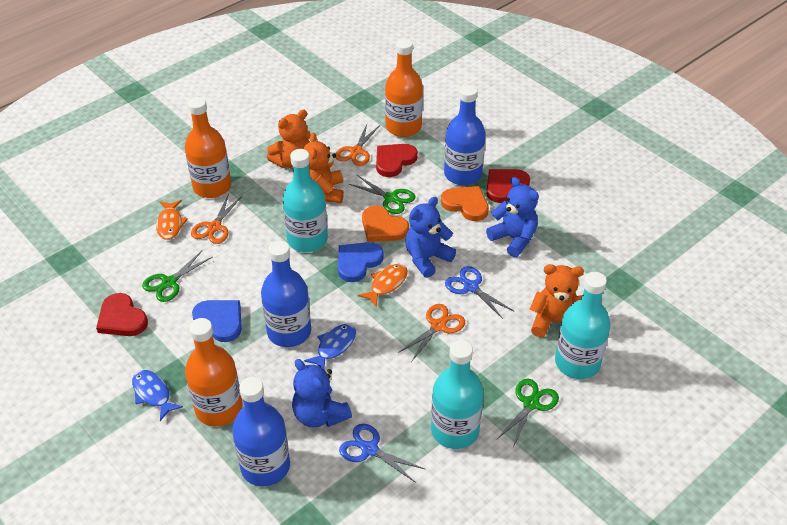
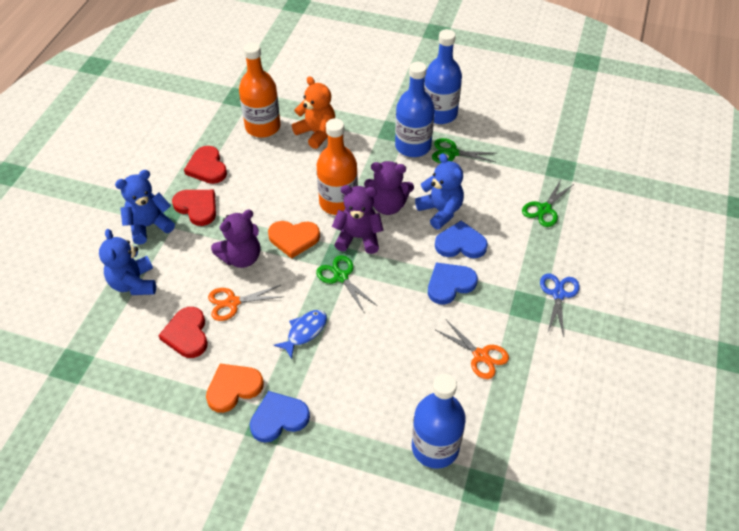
blue fish: [132,370,183,421] [304,324,356,369] = 2 -> [274,310,327,359] = 1
blue heart: [192,300,242,342] [338,242,384,282] = 2 -> [250,391,310,443] [428,263,478,305] [435,221,488,258] = 3
blue scissors: [339,424,425,483] [445,266,514,319] = 2 -> [540,273,580,337] = 1
orange bottle: [185,97,231,198] [185,318,243,427] [385,39,423,137] = 3 -> [239,42,281,138] [317,118,358,215] = 2
orange fish: [156,200,188,240] [358,264,408,307] = 2 -> none = 0
orange scissors: [191,193,242,244] [336,124,380,166] [398,304,465,362] = 3 -> [208,285,284,321] [436,320,509,379] = 2
orange teddy bear: [267,110,311,169] [303,132,344,203] [529,264,584,337] = 3 -> [292,76,335,149] = 1
purple teddy bear: none = 0 -> [211,210,260,268] [332,185,384,254] [364,161,414,215] = 3
turquoise bottle: [283,149,328,252] [431,340,484,449] [555,272,611,379] = 3 -> none = 0

